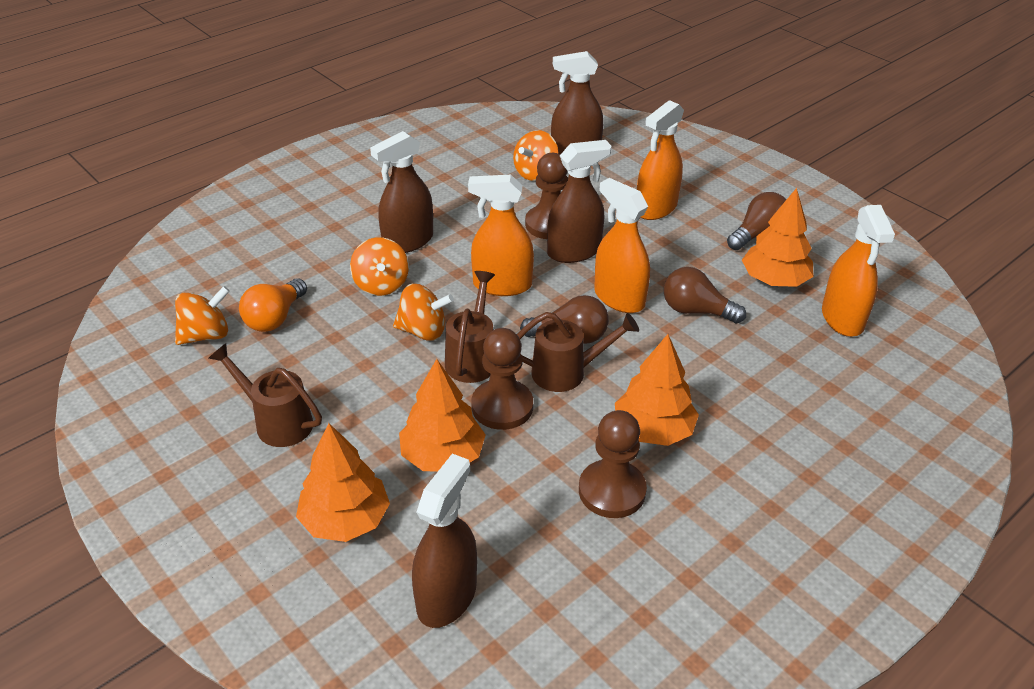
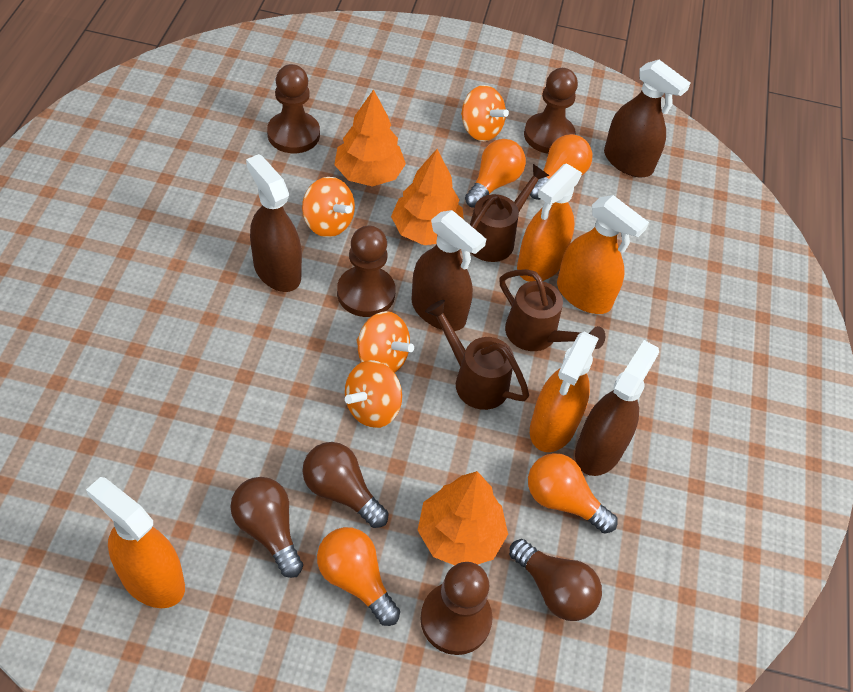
brown pawn: [471,328,533,430] [525,153,568,239] [579,410,647,518] = 3 -> [267,64,320,153] [337,226,396,317] [420,562,493,655] [524,68,578,154] = 4
orange light bulb: [239,278,307,332] = 1 -> [317,527,400,626] [465,139,526,208] [528,453,618,534] [530,134,593,200] = 4
orange tree: [296,423,390,542] [399,359,486,472] [615,334,699,446] [742,188,813,287] = 4 -> [334,89,406,187] [391,149,464,245] [418,471,508,565] = 3

